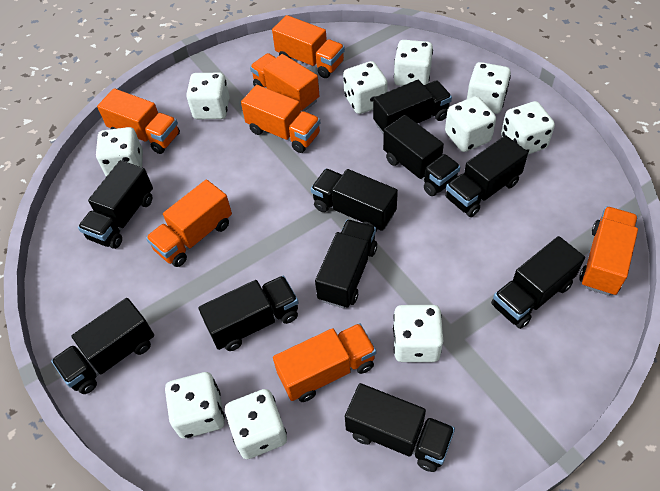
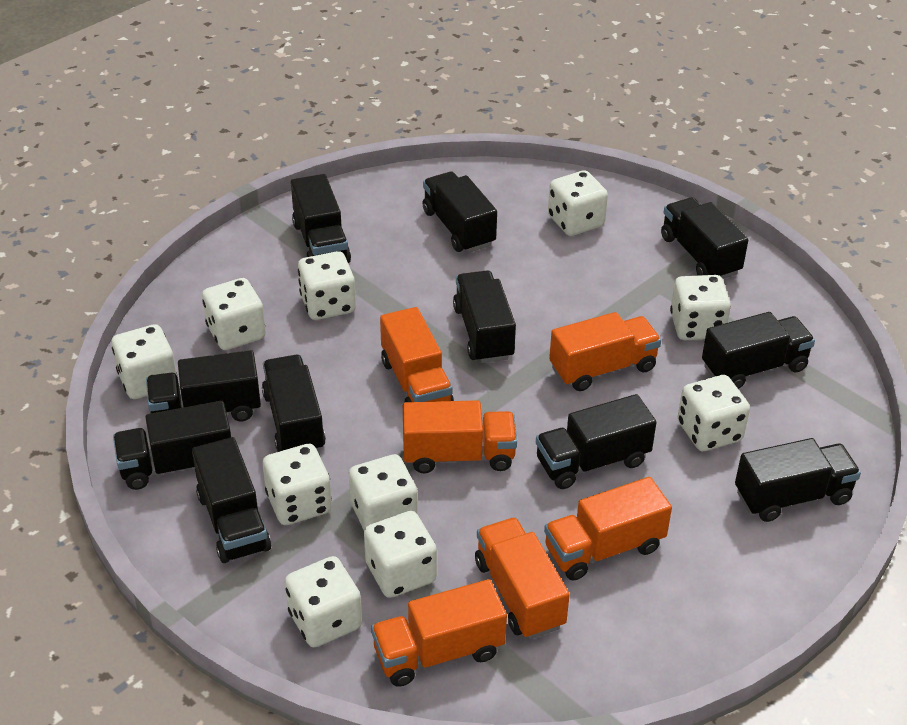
black truck: [51,298,154,394] [78,160,153,249] [198,276,298,351] [311,169,398,232] [315,219,377,308] [345,383,455,472] [373,80,452,135] [383,115,460,196] [445,135,528,217] [491,236,585,329] = 10 -> [113,401,231,490] [146,350,261,421] [192,437,271,563] [262,355,326,452] [291,174,351,263] [422,171,497,253] [453,270,516,363] [536,394,657,489] [661,197,748,279] [702,312,815,389] [735,438,861,522] = 11
orange truck: [97,88,180,154] [146,179,232,267] [241,85,320,153] [250,53,319,111] [272,15,345,78] [273,323,376,402] [579,207,638,296] = 7 -> [371,579,507,687] [380,307,454,402] [403,400,517,473] [475,517,570,639] [544,477,672,581] [549,312,661,391] = 6

